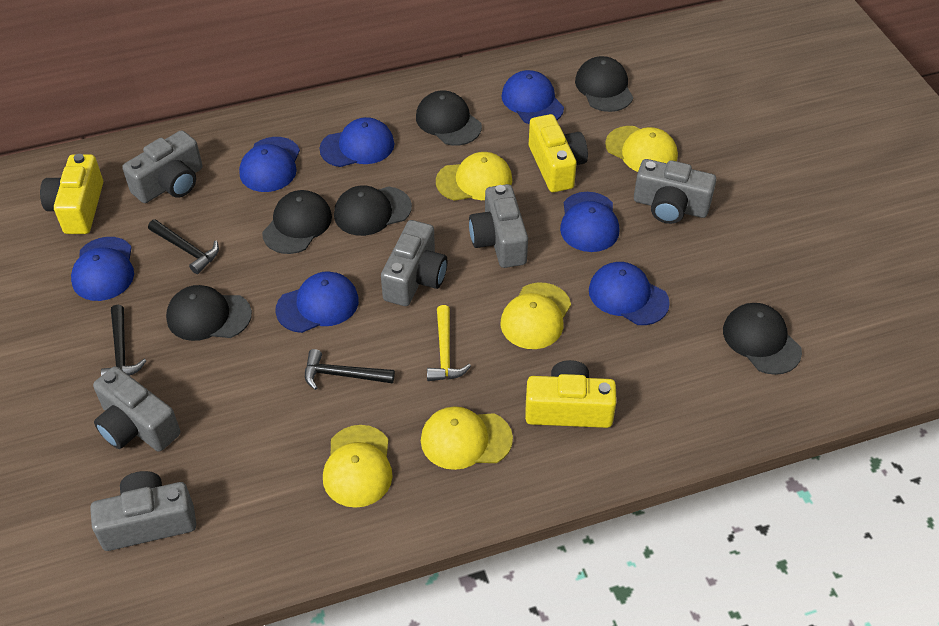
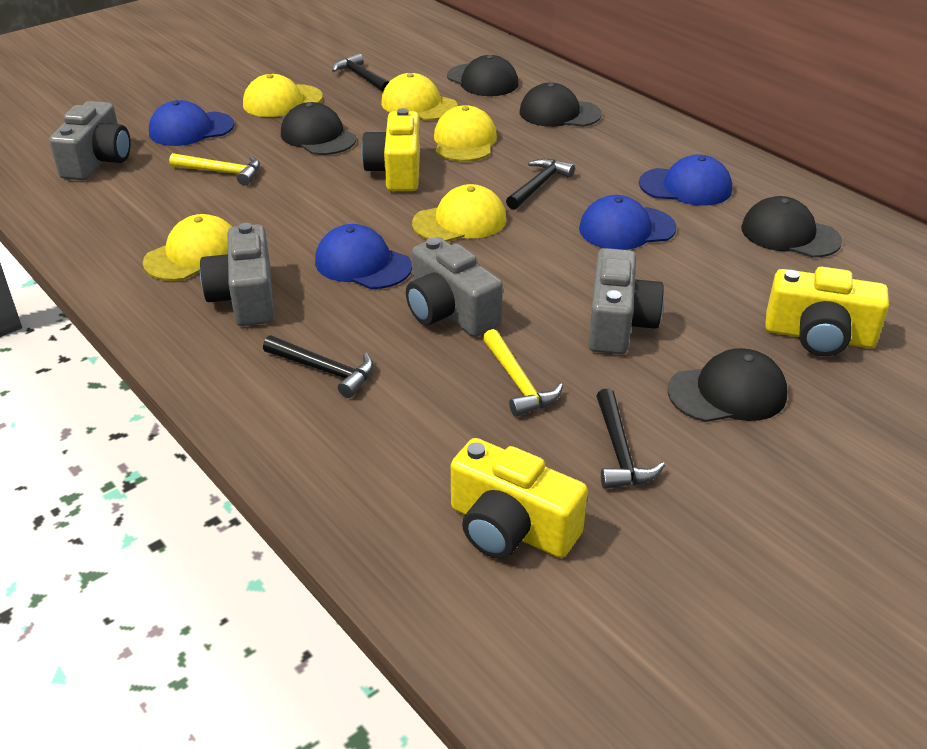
black cap: [166,285,252,341] [262,190,332,254] [334,185,412,236] [416,90,482,146] [575,56,633,112] [723,303,802,375] = 6 -> [281,102,356,155] [447,55,519,96] [519,83,602,127] [668,348,787,422] [741,196,842,258] = 5
black hammer: [101,305,147,376] [148,219,219,274] [305,349,395,390] = 3 -> [263,336,374,398] [332,53,389,92] [506,158,575,210] [596,388,665,489] = 4
blue cap: [71,237,134,301] [239,137,300,192] [275,271,359,333] [319,117,394,167] [502,70,564,124] [560,192,619,252] [589,262,670,325] = 7 -> [149,100,234,146] [315,224,412,289] [579,195,677,250] [639,154,732,206] = 4
grey camera: [90,471,196,551] [93,366,180,452] [122,130,202,203] [381,220,447,306] [469,184,528,268] [634,159,716,224] = 6 -> [49,101,131,180] [200,223,274,326] [406,237,503,337] [588,248,664,354] = 4
yellow hammer: [427,305,471,381] = 1 -> [169,153,260,186] [483,329,563,417] = 2

